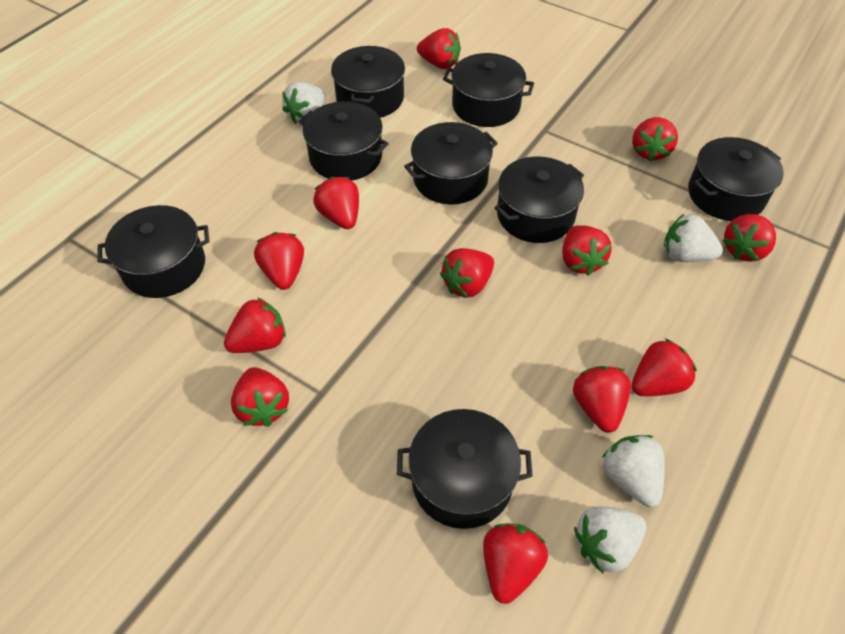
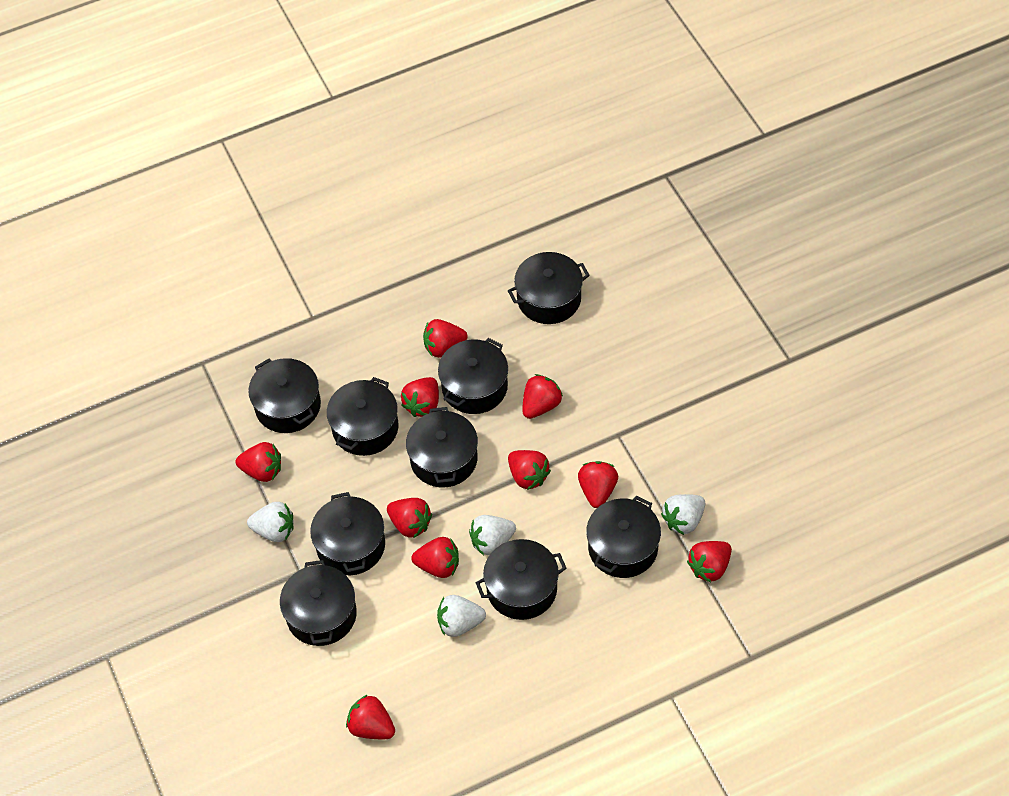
black pot: [97,205,209,298] [299,101,389,181] [331,46,405,118] [397,409,533,529] [404,122,498,205] [443,53,534,127] [494,156,584,243] [688,137,784,221] = 8 -> [248,358,321,433] [280,560,357,646] [310,492,385,575] [327,377,399,456] [406,407,478,487] [438,338,508,414] [476,539,567,620] [508,252,590,324] [586,496,661,578] = 9
red strawberry: [224,297,286,353] [231,367,289,427] [254,232,304,290] [313,177,359,229] [417,28,461,69] [440,248,494,298] [483,523,548,604] [562,225,612,276] [573,366,631,433] [632,117,678,162] [632,338,697,396] [723,214,776,262] = 12 -> [236,442,281,482] [346,695,395,739] [387,498,432,538] [401,377,439,417] [411,537,459,578] [423,319,468,358] [508,450,551,490] [522,374,563,419] [578,461,618,508] [687,541,732,583] = 10

